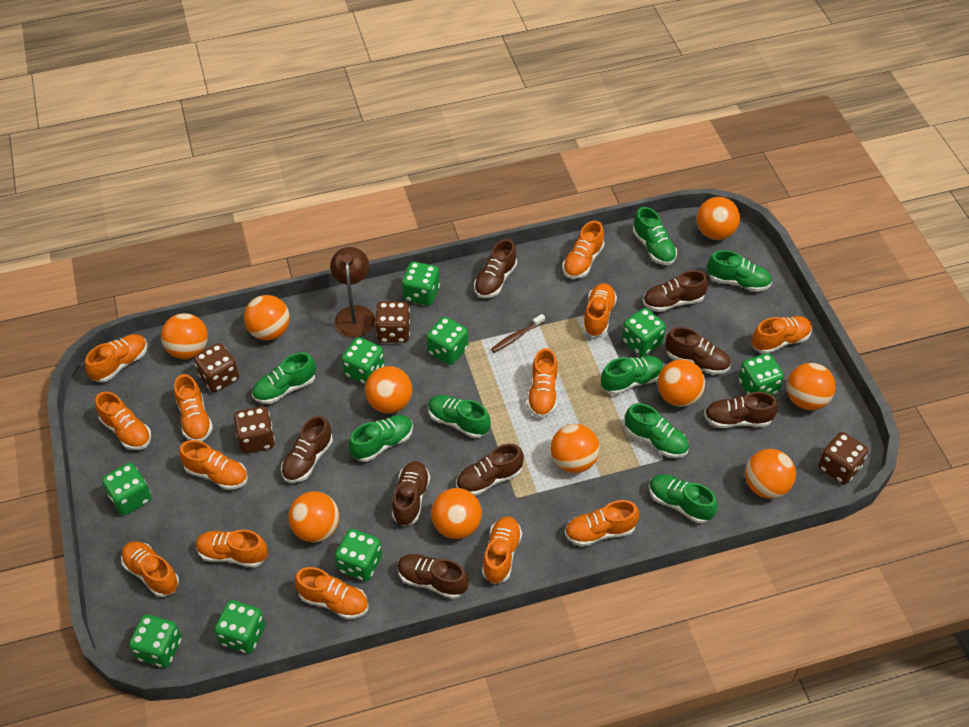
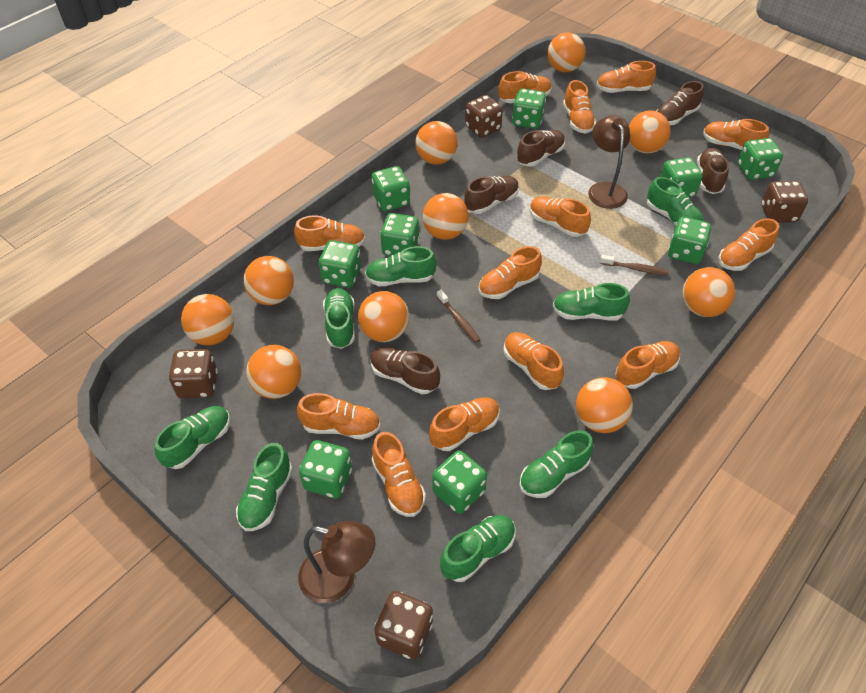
brown lamp: [330,247,375,338] = 1 -> [298,521,375,603] [588,115,630,209] = 2
brown shoe: [281,415,333,483] [392,461,430,526] [397,554,469,599] [456,443,524,496] [474,239,517,298] [643,270,708,312] [666,327,730,375] [704,392,778,428] = 8 -> [370,347,440,394] [464,176,519,214] [517,130,565,167] [657,81,704,125] [697,148,729,194] = 5
brown toothbrush: [491,314,545,353] = 1 -> [437,290,480,343] [600,255,669,276] = 2

